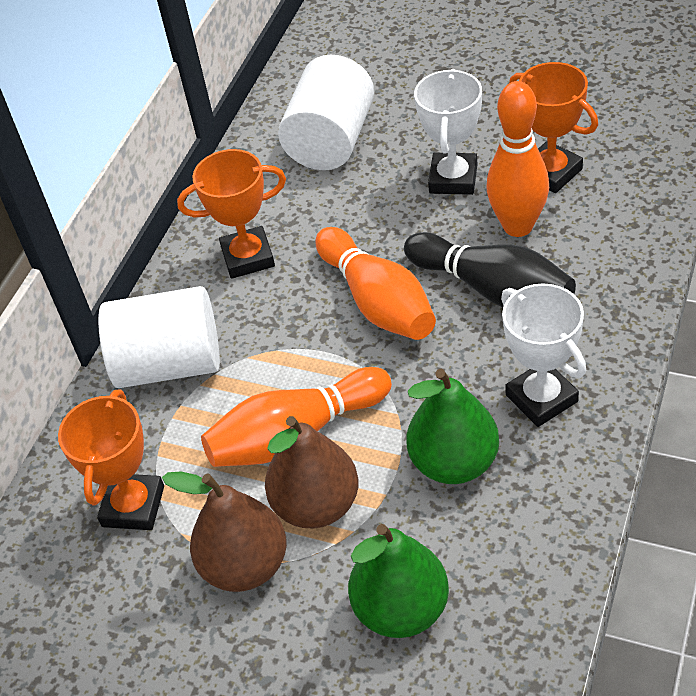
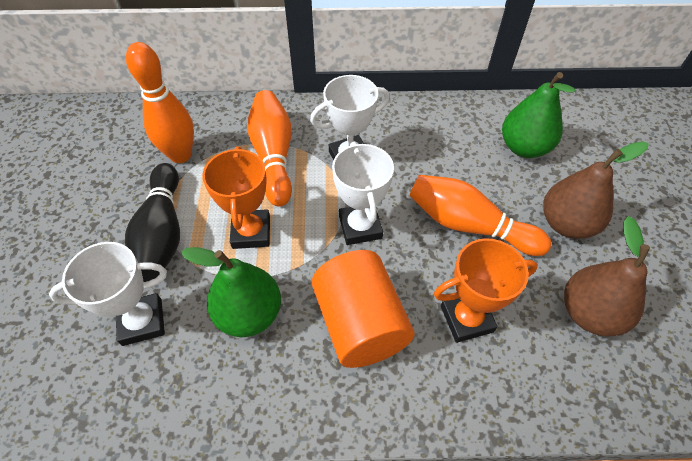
orange cylinder: none = 0 -> [312,250,415,368] = 1
orange trophy: [58,389,164,530] [177,149,286,279] [509,62,598,193] = 3 -> [202,146,270,249] [434,238,538,343] = 2
white cylinder: [98,286,220,388] [278,55,374,170] = 2 -> none = 0
white trophy: [414,69,482,195] [501,283,586,427] = 2 -> [49,242,167,346] [310,75,390,160] [332,142,394,245] = 3

